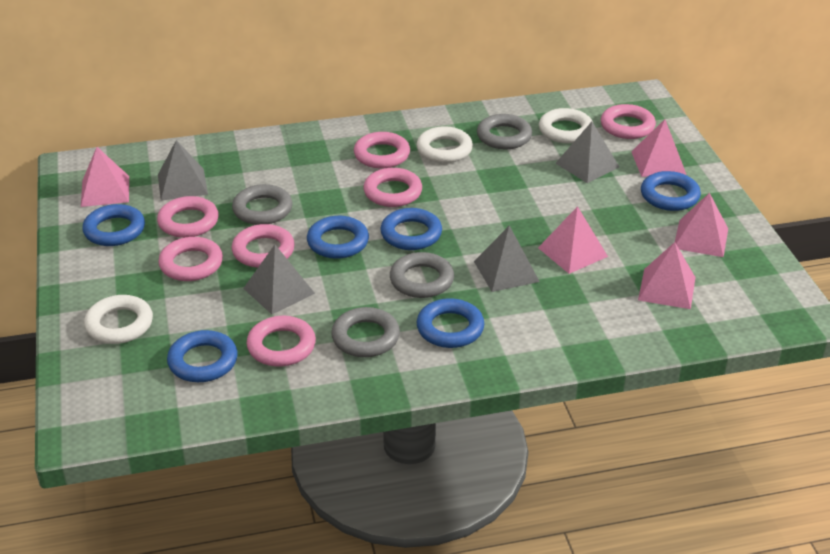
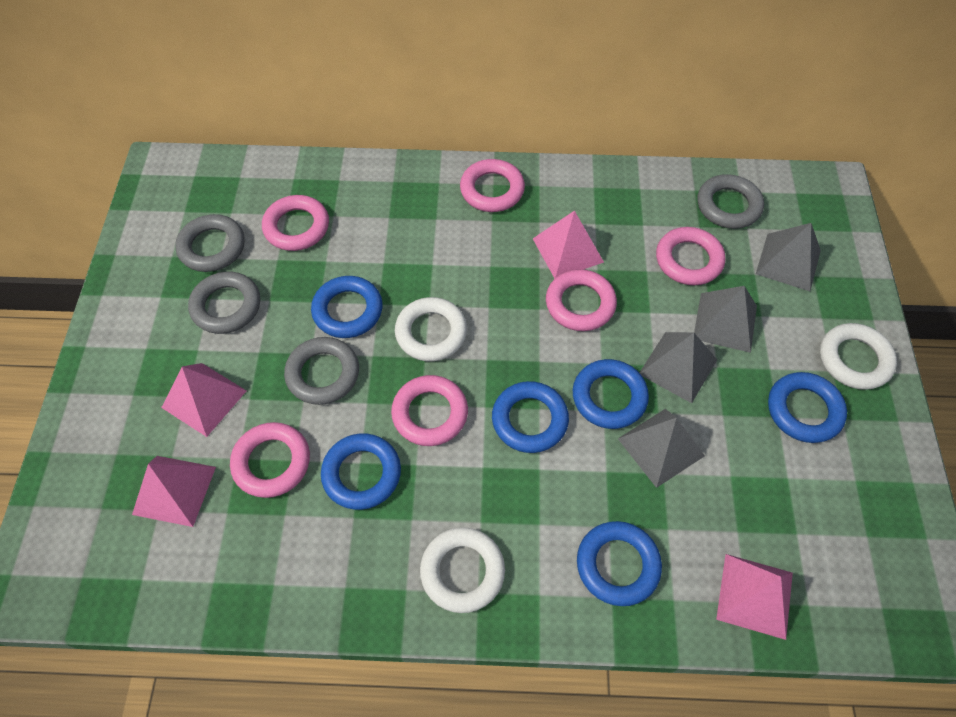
pink pyramid: [81,147,129,207] [538,206,608,274] [631,119,687,177] [638,242,696,309] [675,193,728,257] = 5 -> [132,456,216,527] [161,363,246,437] [533,211,604,278] [716,554,793,640] = 4
pink ring: [157,196,219,238] [158,237,223,281] [232,224,295,268] [246,316,316,367] [354,132,410,168] [363,168,422,207] [601,104,656,139] = 7 -> [230,422,310,498] [262,195,329,251] [391,375,468,446] [460,159,525,212] [546,269,617,331] [656,227,725,285] = 6

